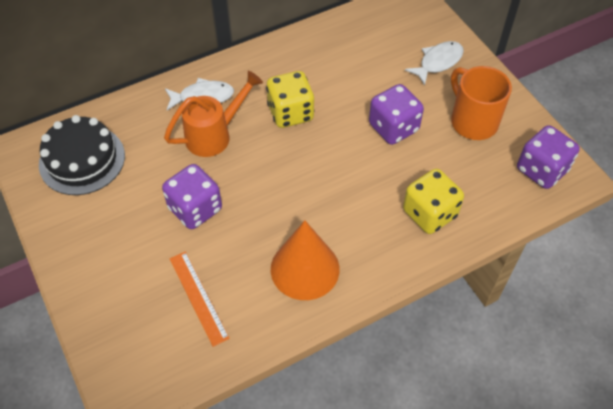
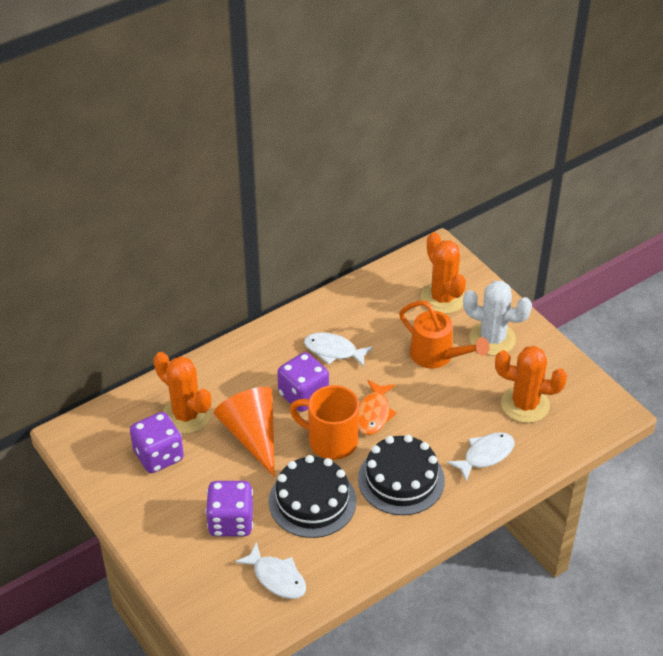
black cake: [39,115,125,195] = 1 -> [269,455,356,538] [358,434,445,515] = 2
orange cactus: none = 0 -> [153,352,211,434] [421,232,466,314] [495,346,567,423] = 3
orange fish: none = 0 -> [358,380,397,435] = 1
orange ruler: [170,252,230,347] = 1 -> none = 0
white cactus: none = 0 -> [463,281,532,356] = 1
white fish: [165,78,234,110] [405,41,464,85] = 2 -> [235,542,306,599] [304,332,373,367] [447,432,514,482] = 3
yellow dice: [266,71,314,128] [403,169,464,234] = 2 -> none = 0

